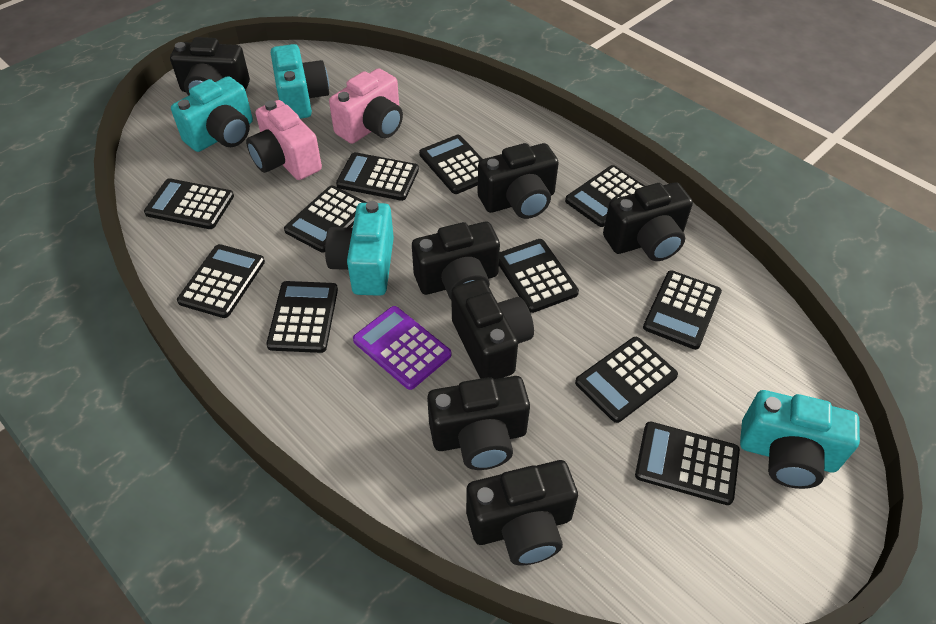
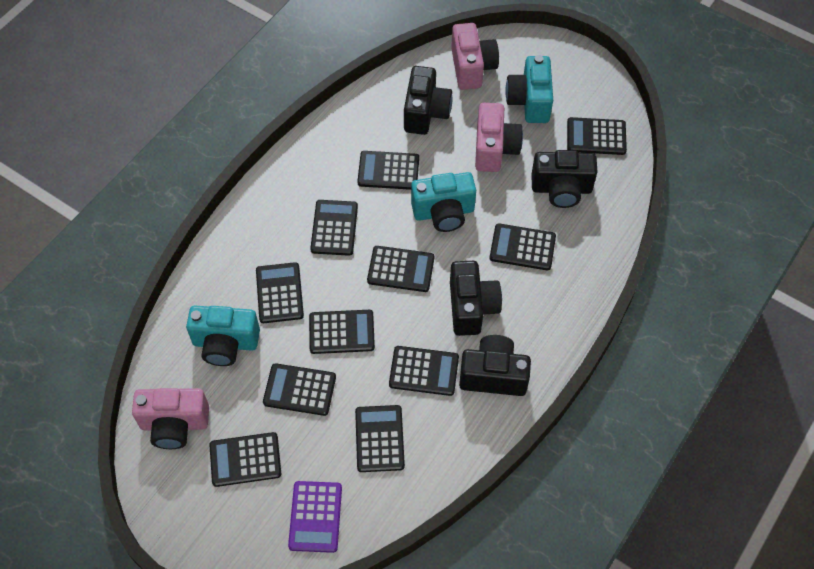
black camera: [170,37,250,96] [412,222,500,300] [427,376,530,470] [451,279,534,379] [466,460,578,565] [477,143,559,219] [603,182,693,261] = 7 -> [404,66,452,135] [450,261,502,336] [459,335,531,396] [531,150,598,208] = 4
pink camera: [246,100,322,180] [329,68,403,144] = 2 -> [132,388,209,449] [451,23,499,90] [475,103,523,172] = 3
turquoise camera: [171,76,253,152] [271,44,329,119] [325,201,394,296] [740,390,860,489] = 4 -> [186,306,260,366] [411,172,476,232] [505,55,553,123] = 3

